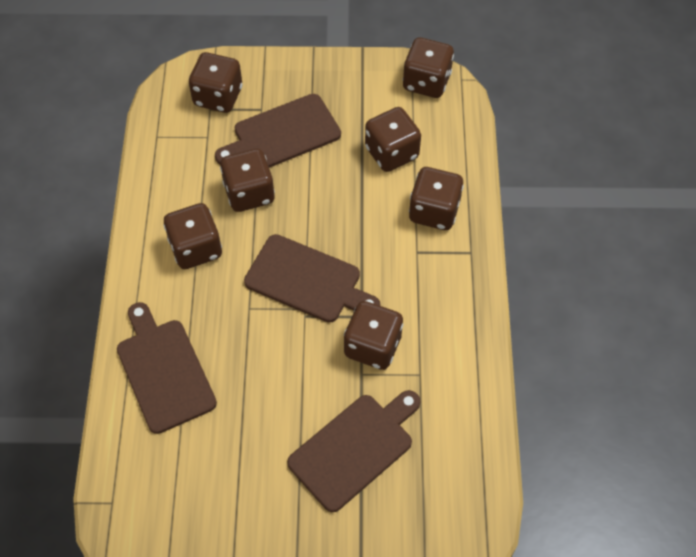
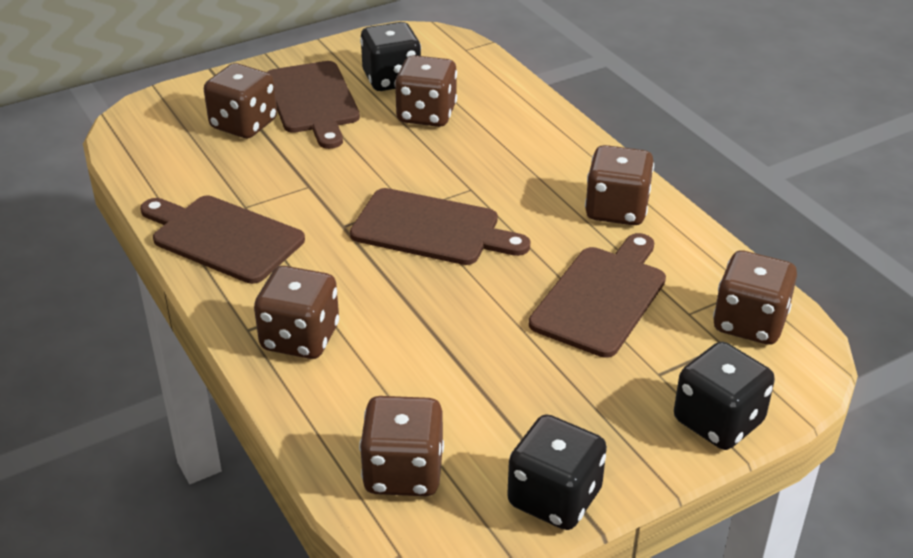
black dice: none = 0 -> [360,22,421,91] [507,414,607,530] [674,342,775,450] = 3
brown dice: [163,203,222,269] [189,52,242,113] [220,149,275,212] [344,301,403,370] [365,107,421,172] [403,37,454,98] [409,167,464,230] = 7 -> [204,63,277,138] [254,266,339,359] [359,396,444,496] [394,55,457,127] [585,145,654,225] [713,251,797,345] = 6

